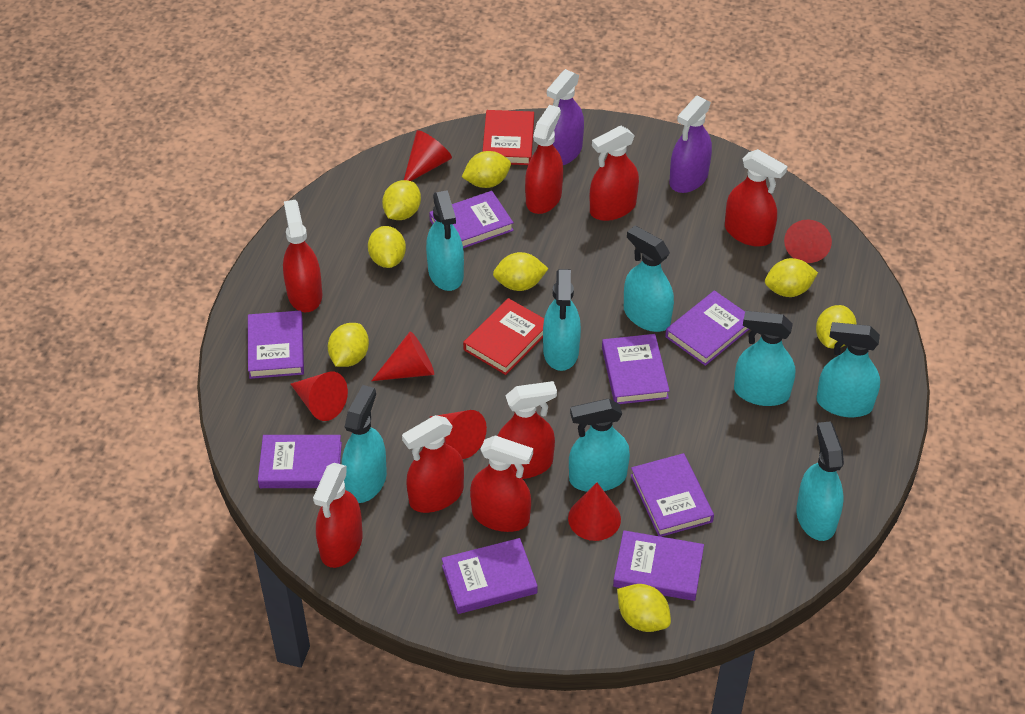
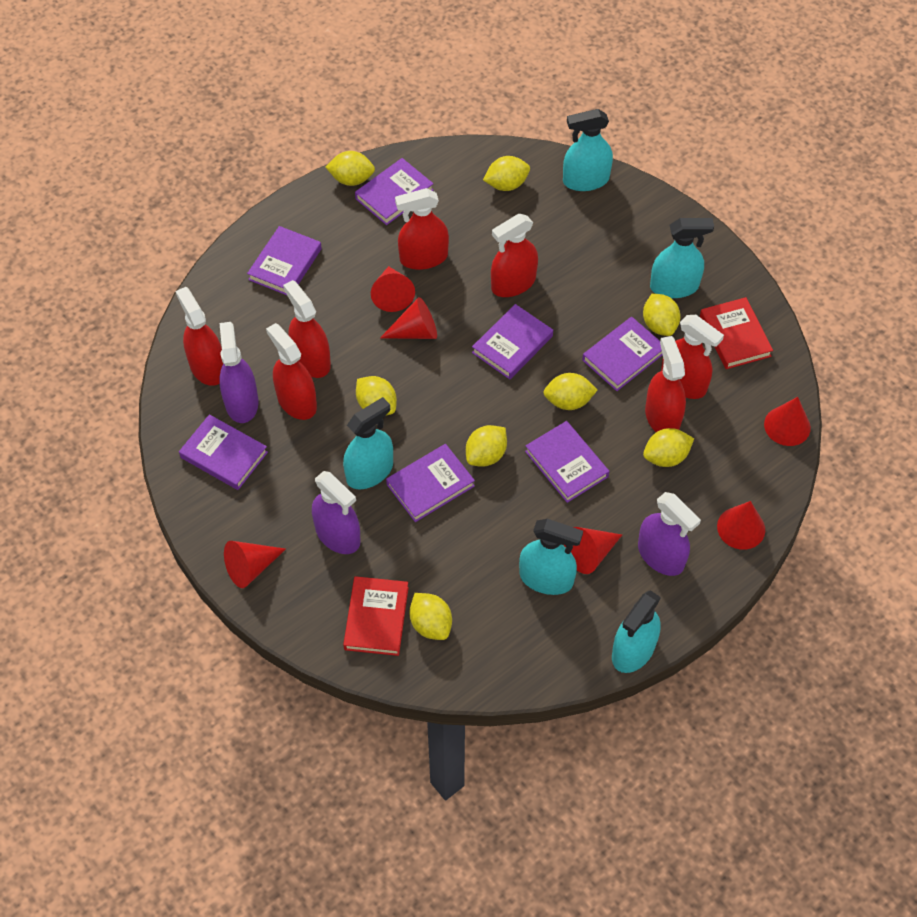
purple book: [248,311,304,379] [258,435,342,488] [429,191,514,248] [441,538,538,614] [602,334,670,404] [613,530,704,601] [630,453,714,537] [665,290,749,366] = 8 -> [179,414,268,490] [247,226,322,295] [355,158,434,225] [386,444,475,522] [472,304,553,379] [525,421,609,503] [582,317,663,391] = 7
purple spray bottle: [547,69,584,165] [669,96,712,193] = 2 -> [219,322,259,423] [312,471,360,554] [638,492,701,576] = 3
red spray bottle: [283,200,322,312] [313,463,363,568] [402,415,464,513] [470,435,533,532] [497,381,557,479] [525,105,563,214] [590,126,639,221] [725,149,788,247] = 8 -> [176,287,224,386] [266,323,317,420] [283,280,331,378] [395,188,449,270] [491,214,538,297] [645,336,686,432] [661,315,724,399] = 7
turquoise spray bottle: [342,385,387,503] [426,190,464,291] [543,269,581,371] [569,399,630,492] [624,226,674,332] [734,311,795,406] [796,421,844,541] [817,322,880,417] = 8 -> [343,397,393,490] [519,519,583,595] [563,109,613,191] [612,590,661,673] [650,218,714,298] = 5

